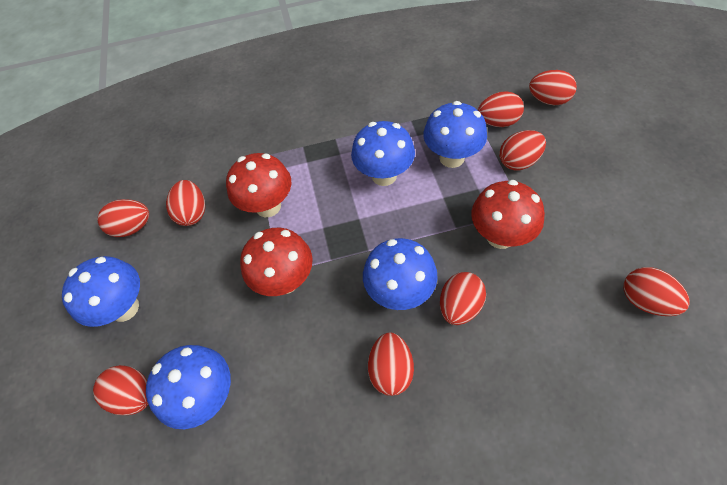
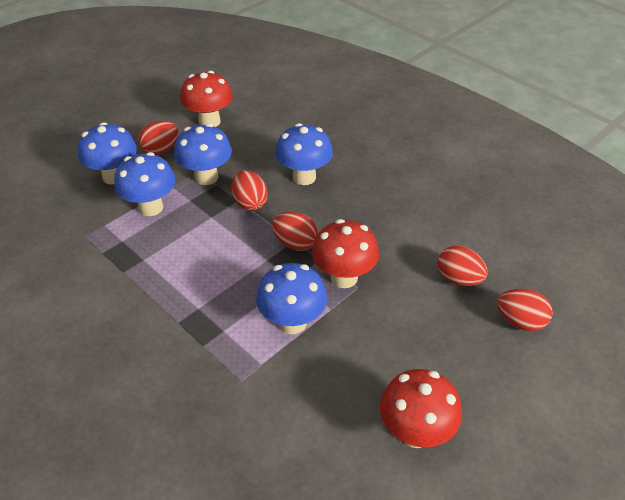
red egg: [93,365,148,415] [97,199,149,237] [166,180,205,226] [368,333,414,396] [440,272,486,325] [478,92,524,127] [499,130,546,171] [529,70,577,105] [624,267,690,316] = 9 -> [138,121,179,155] [232,170,268,210] [272,212,318,251] [438,246,488,286] [497,289,553,331] = 5

